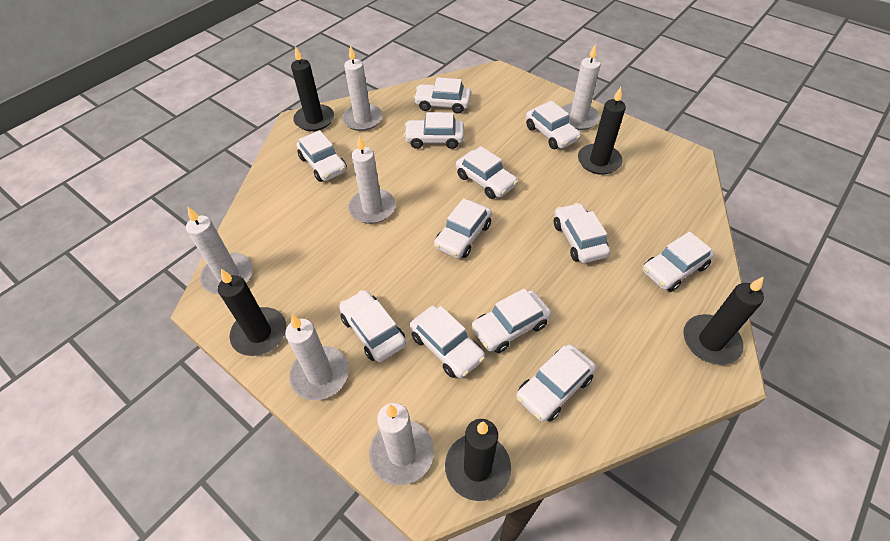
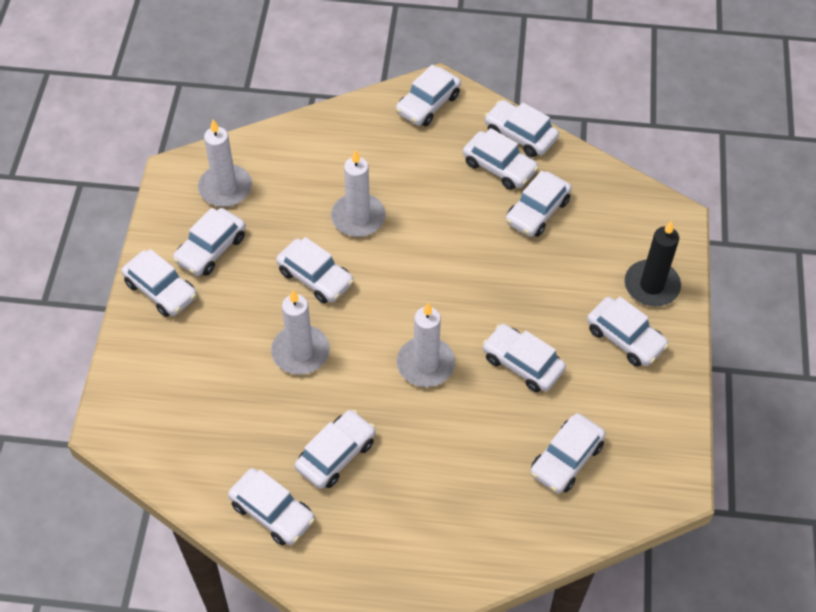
black candle: [218,269,286,356] [291,46,334,131] [445,419,511,501] [578,87,626,175] [683,276,764,365] = 5 -> [624,220,681,306] = 1
white candle: [186,206,253,294] [285,315,349,400] [342,45,383,131] [348,135,395,224] [369,403,434,485] [561,44,601,130] = 6 -> [198,119,252,207] [271,290,330,375] [331,149,386,237] [397,303,455,387] = 4

